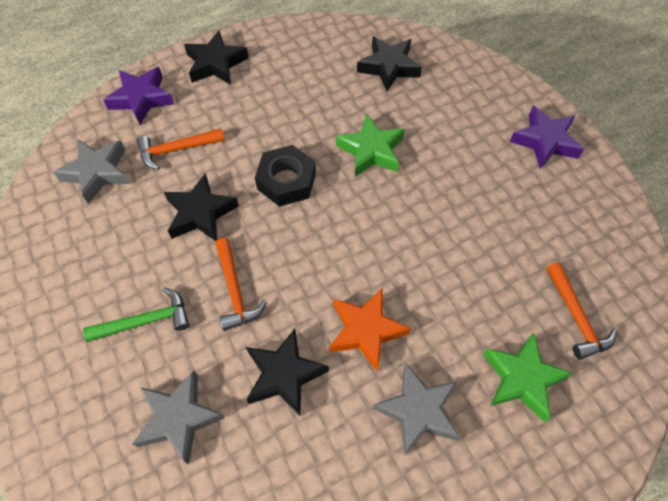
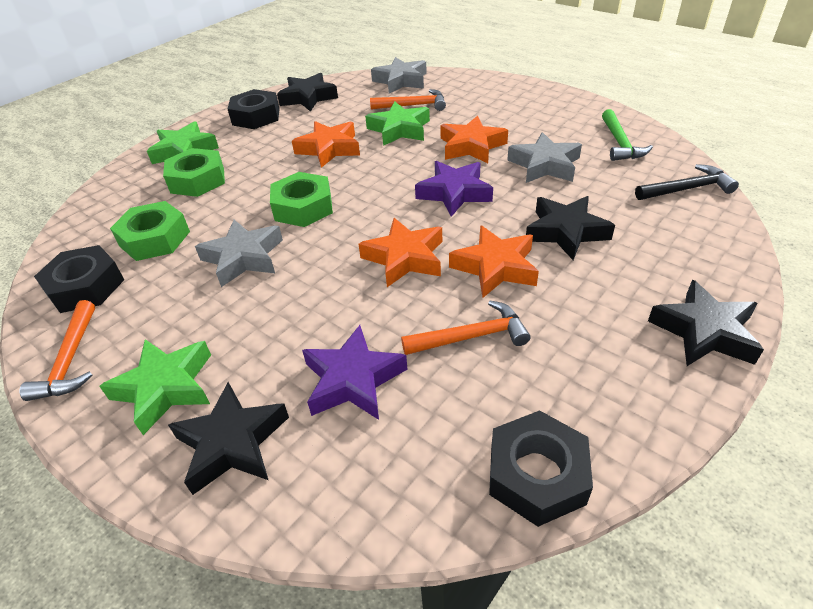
black hammer: none = 0 -> [635,164,739,200] = 1
black nut: [255,145,316,207] = 1 -> [34,245,124,313] [228,89,279,129] [489,410,593,527] = 3
green nut: none = 0 -> [110,201,190,261] [163,148,225,197] [270,172,333,227] = 3
green star: [336,113,405,177] [483,333,573,422] = 2 -> [99,339,211,435] [147,121,219,164] [365,101,430,146] = 3
orange star: [329,289,411,372] = 1 -> [292,121,360,168] [358,218,442,287] [440,116,508,163] [449,225,539,298] = 4

